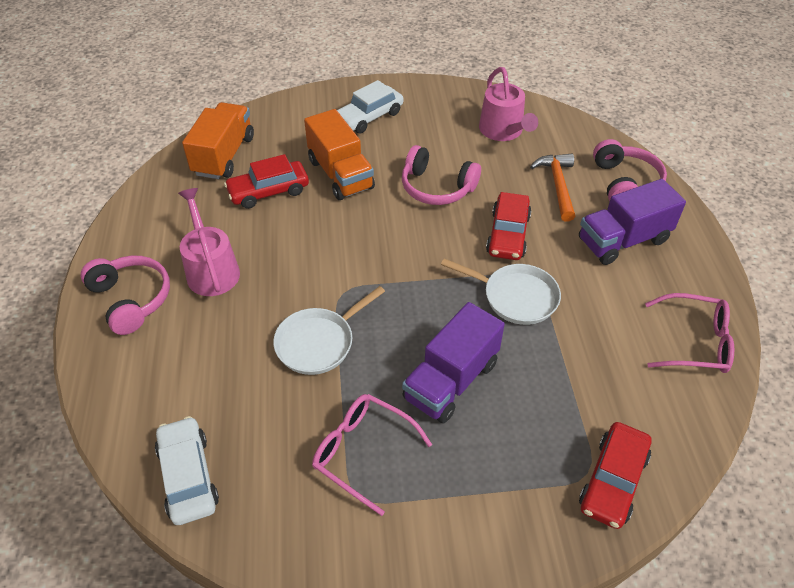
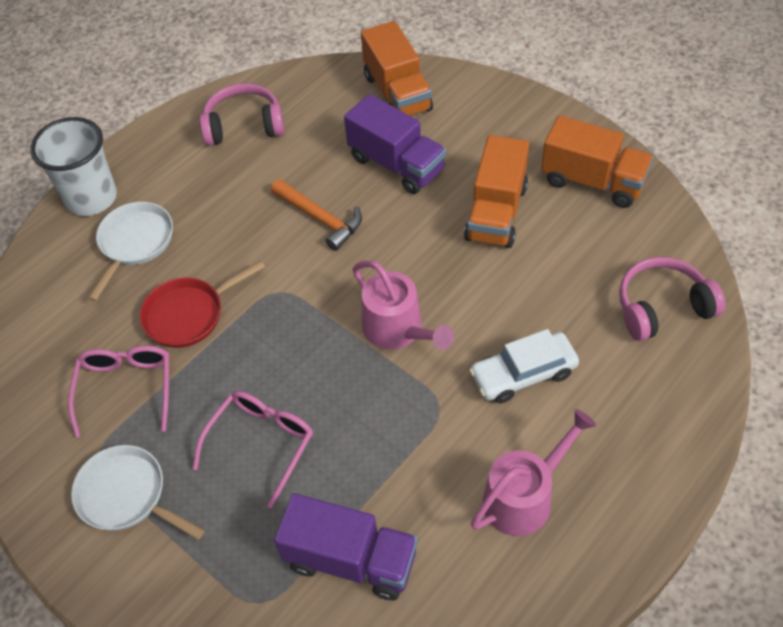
orange truck: [182,102,254,179] [304,109,375,200] = 2 -> [361,21,433,116] [464,135,529,248] [541,115,654,208] = 3
pink headphones: [81,256,170,335] [402,145,481,205] [593,139,667,202] = 3 -> [200,83,284,146] [619,257,726,341] = 2
red car: [224,154,309,209] [486,192,532,260] [579,422,651,529] = 3 -> none = 0
red pan: none = 0 -> [140,260,265,348] = 1
white car: [155,416,219,525] [337,80,403,134] = 2 -> [469,329,579,403] = 1
white cup: none = 0 -> [30,117,117,216] = 1

